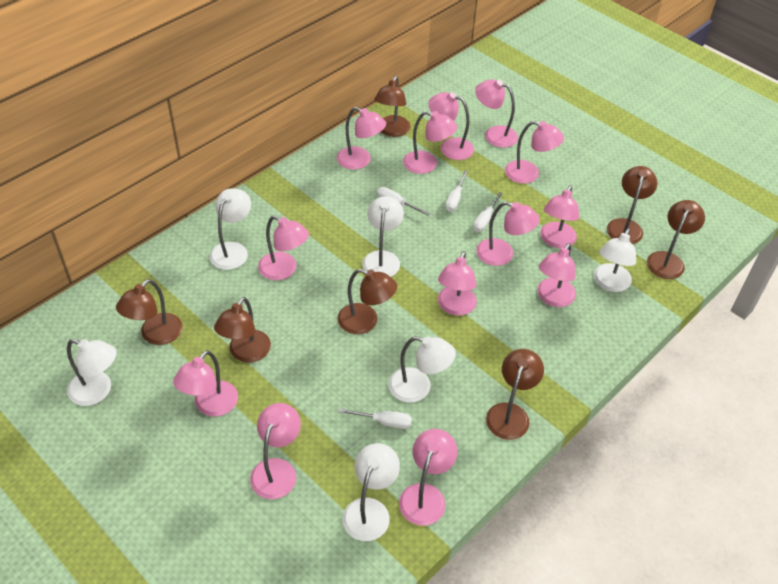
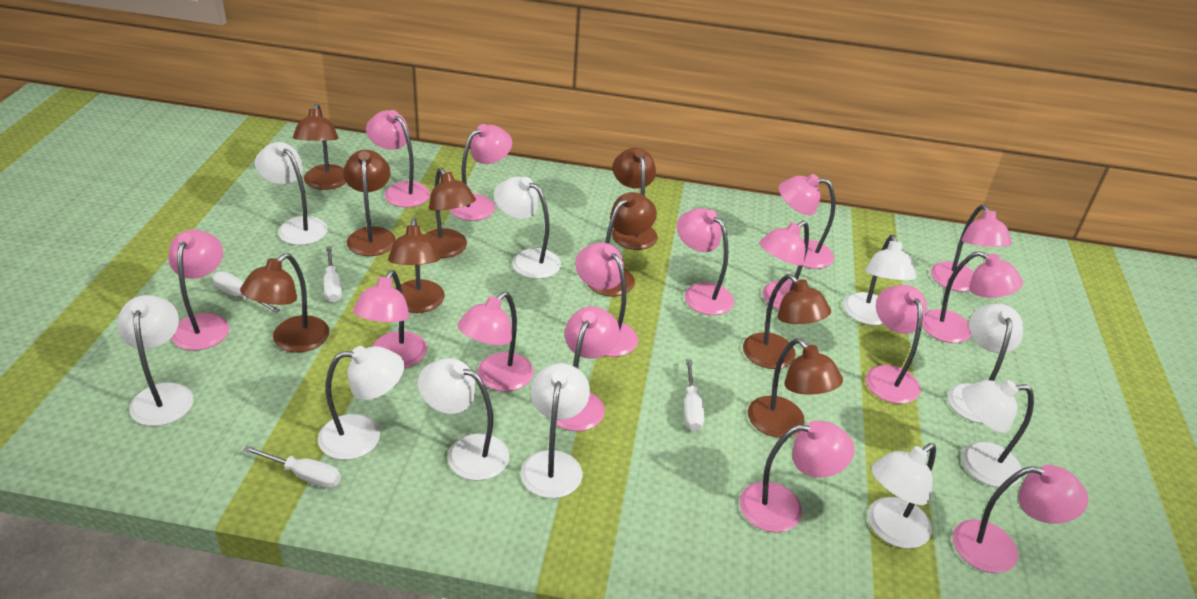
brown lamp: [116,279,182,345] [214,297,271,363] [338,269,397,334] [374,76,411,137] [486,349,544,440] [607,166,657,244] [647,200,705,279] = 7 -> [240,253,329,353] [293,104,346,190] [343,150,396,256] [388,218,445,313] [424,168,476,258] [588,192,657,297] [612,148,658,250] [743,274,831,369] [748,338,843,438] = 9
pink lamp: [173,350,238,417] [250,403,301,499] [258,215,309,280] [337,107,386,170] [399,429,457,526] [403,111,457,174] [428,92,474,160] [438,251,477,316] [475,79,518,148] [476,201,540,266] [505,121,564,184] [537,243,576,307] [540,185,579,248] = 13 -> [168,230,229,350] [353,270,427,368] [366,110,430,207] [450,124,512,221] [458,292,534,392] [550,306,620,431] [575,243,638,357] [677,208,734,315] [740,421,855,533] [759,221,809,310] [779,174,835,269] [866,285,927,404] [922,251,1023,343] [931,205,1012,292] [953,464,1088,573] = 15
white lamp: [67,339,117,406] [209,188,251,270] [343,443,400,541] [362,196,404,277] [389,336,456,403] [594,228,636,292] = 6 -> [117,295,194,426] [255,142,328,245] [318,346,404,460] [418,358,509,481] [494,177,561,279] [521,363,590,498] [844,235,916,325] [868,443,936,549] [948,304,1023,423] [962,380,1034,487] = 10

